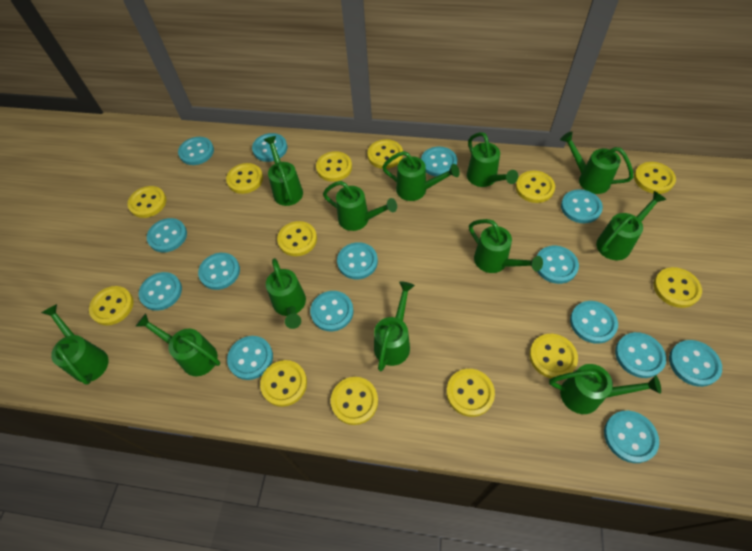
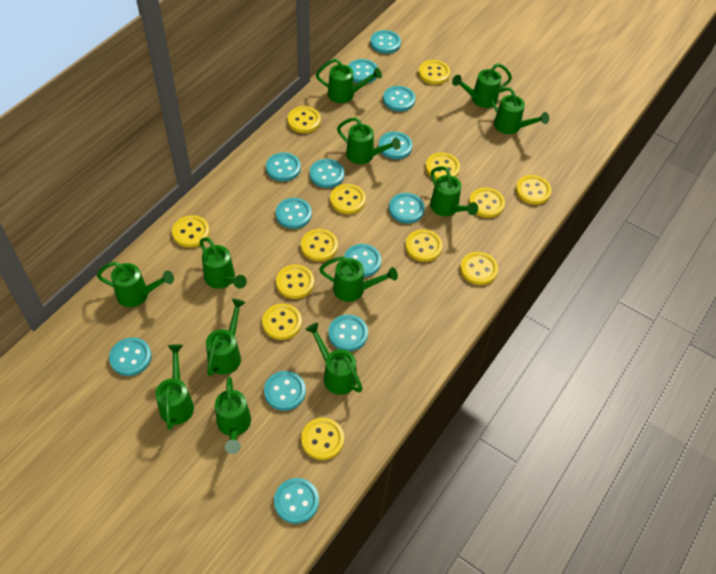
turquoise button: [139,272,182,311] [147,218,187,253] [178,137,214,165] [198,253,240,290] [227,336,273,380] [252,133,287,162] [310,291,354,331] [337,242,378,279] [421,147,457,177] [537,246,579,284] [561,189,603,223] [570,301,618,344] [604,411,659,463] [615,332,666,378] [669,340,722,387] = 15 -> [109,337,152,376] [264,371,306,411] [266,152,301,181] [274,478,319,524] [276,198,312,229] [310,159,344,188] [329,315,368,351] [344,244,381,277] [348,59,378,83] [370,30,401,54] [379,131,412,159] [383,86,415,112] [389,193,425,223] = 13

